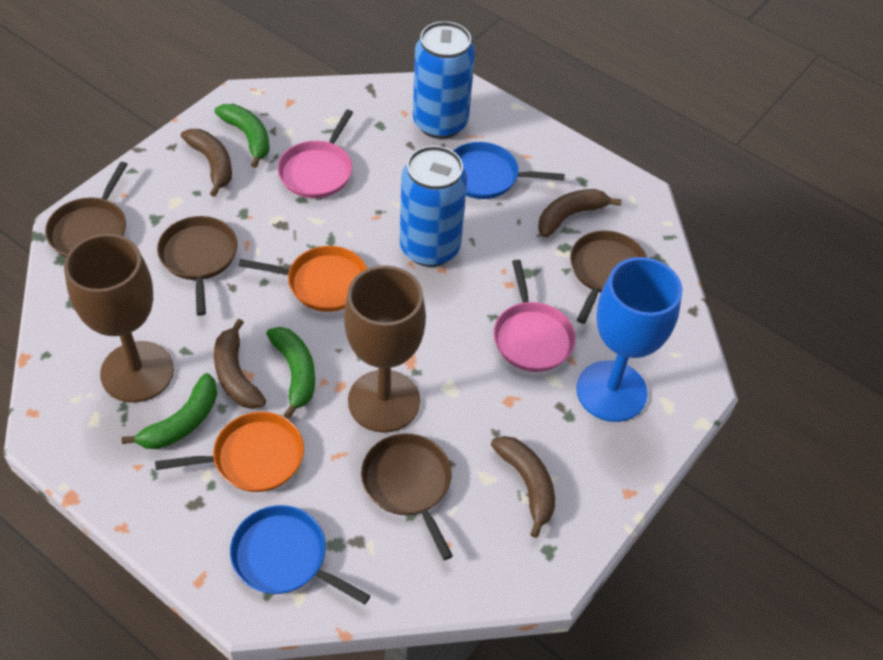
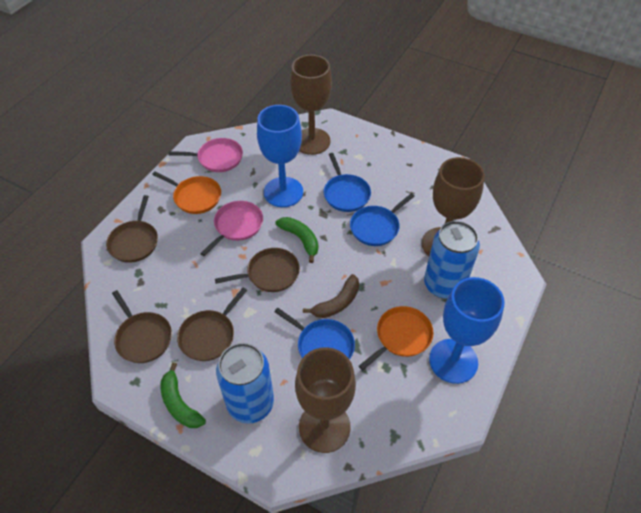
blue goblet: [576,257,683,422] = 1 -> [257,105,303,207] [429,277,505,384] = 2
blue pan: [230,505,370,604] [453,142,565,199] = 2 -> [274,308,355,360] [324,153,371,212] [350,193,415,246] = 3
brown banana: [181,129,232,197] [214,319,266,409] [491,436,555,538] [538,189,622,237] = 4 -> [303,274,359,318] = 1
brown goblet: [64,234,174,403] [344,265,426,433] = 2 -> [290,55,332,155] [295,347,356,453] [422,157,485,256] = 3
green banana: [122,373,217,449] [215,104,270,168] [266,327,315,419] = 3 -> [160,363,206,428] [275,217,318,263] = 2

